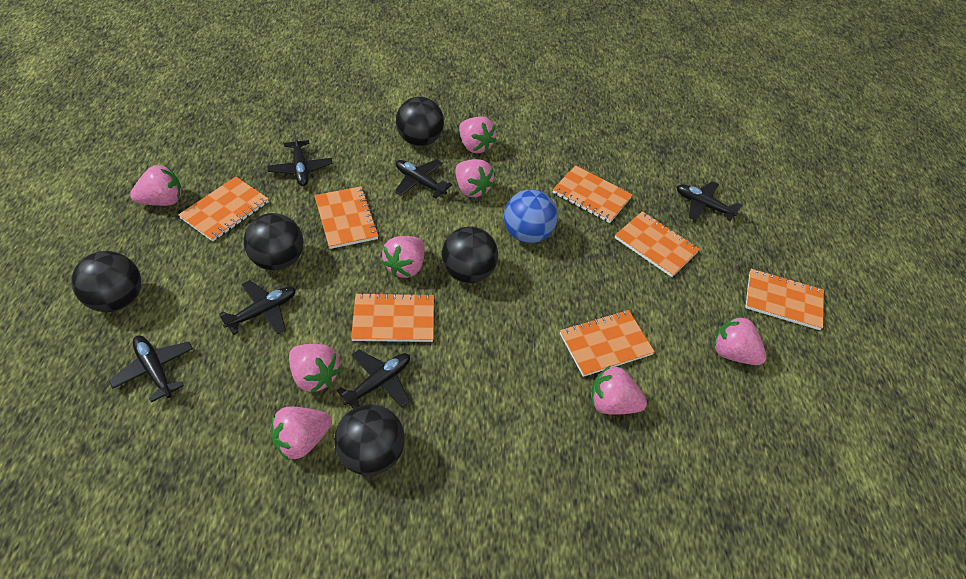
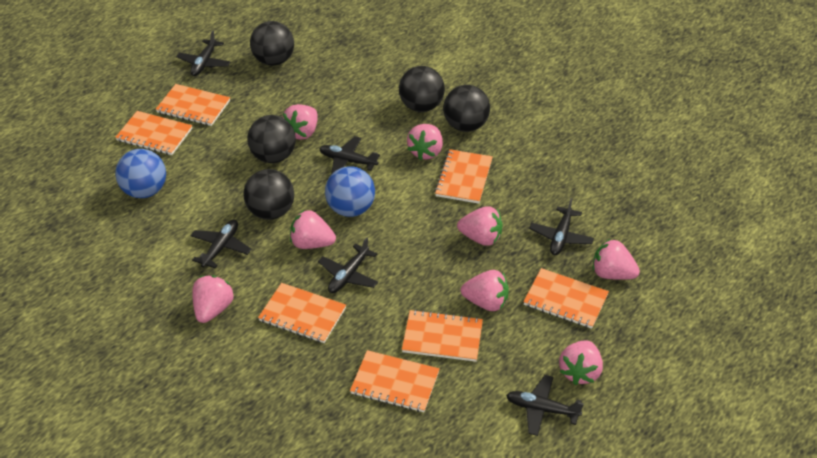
blue ball: [504,189,558,243] = 1 -> [115,149,166,198] [325,166,375,217] = 2

